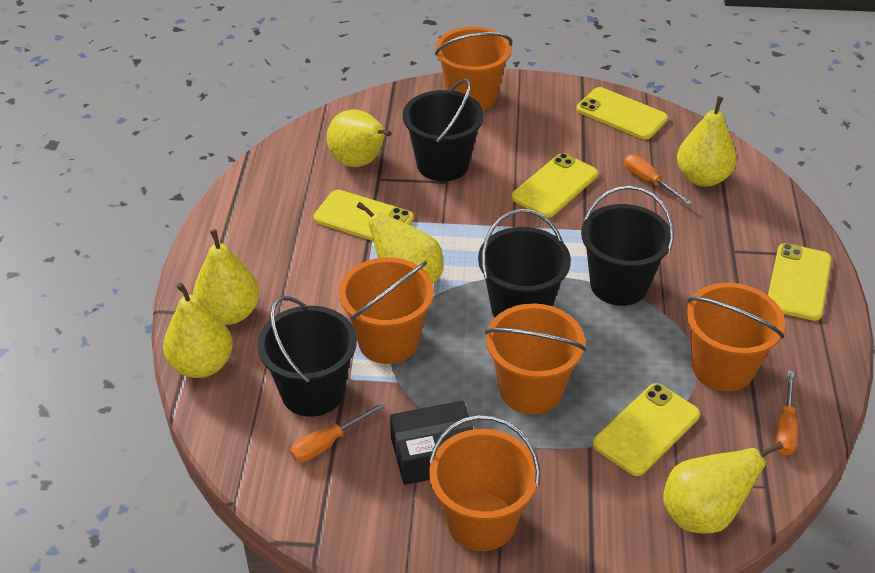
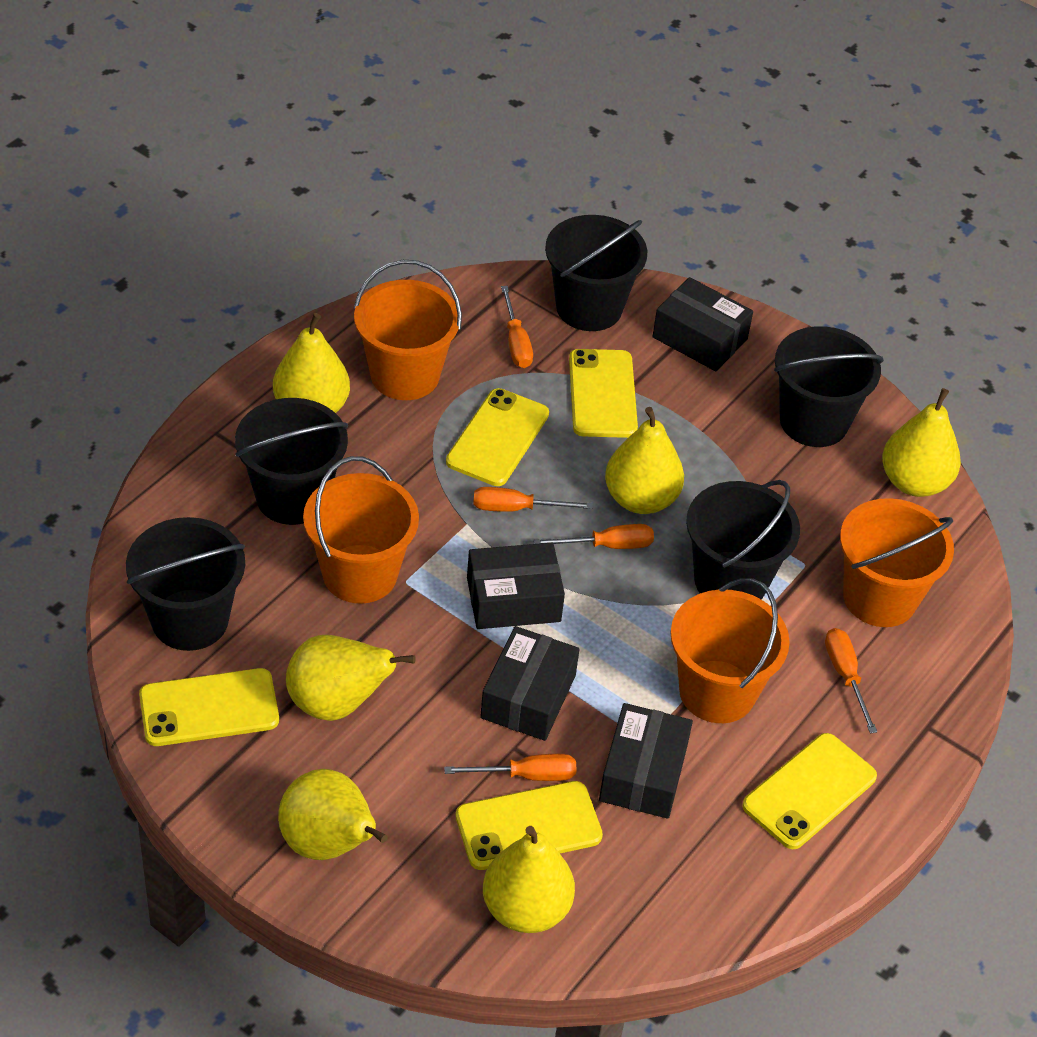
black box: [390,401,473,485] = 1 -> [467,543,565,629] [480,626,580,741] [599,703,693,819] [653,277,753,371] = 4
black bucket: [257,296,357,417] [403,78,484,181] [478,209,571,318] [581,186,674,306] = 4 -> [126,517,245,651] [235,398,348,525] [545,215,647,331] [686,480,800,599] [774,326,884,447] = 5
orange bucket: [339,257,434,364] [429,415,540,551] [435,27,512,111] [485,303,586,414] [686,283,785,392] = 5 -> [303,456,419,604] [354,260,462,400] [670,578,790,723] [840,498,954,627] = 4
orange screwdriver: [290,403,385,462] [624,154,692,205] [775,371,798,456] = 3 -> [444,754,576,781] [473,487,593,512] [501,286,533,368] [534,524,654,549] [825,628,877,734] = 5

